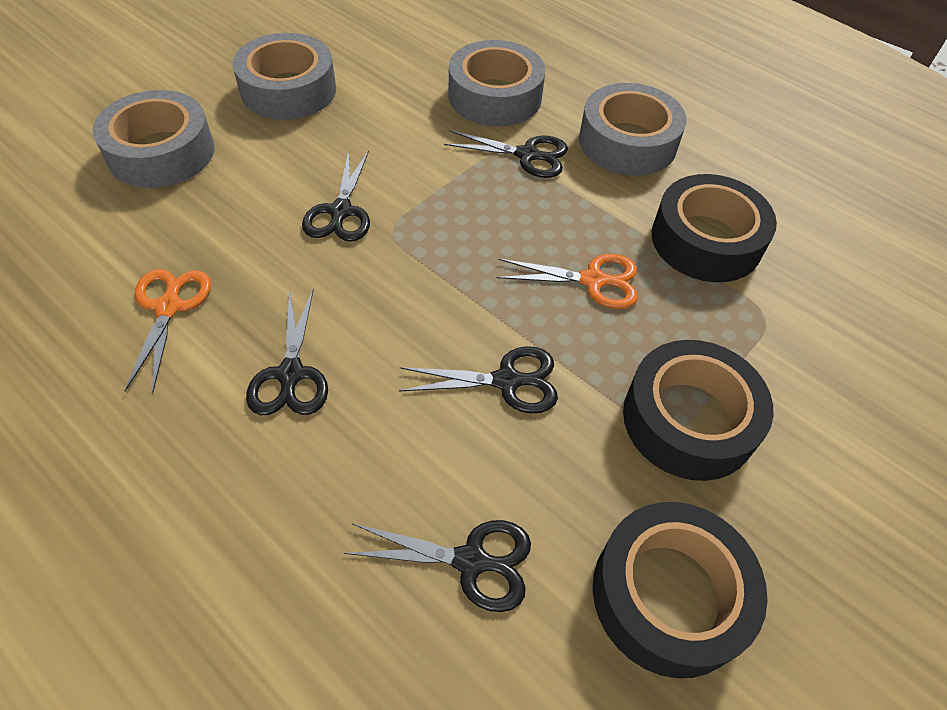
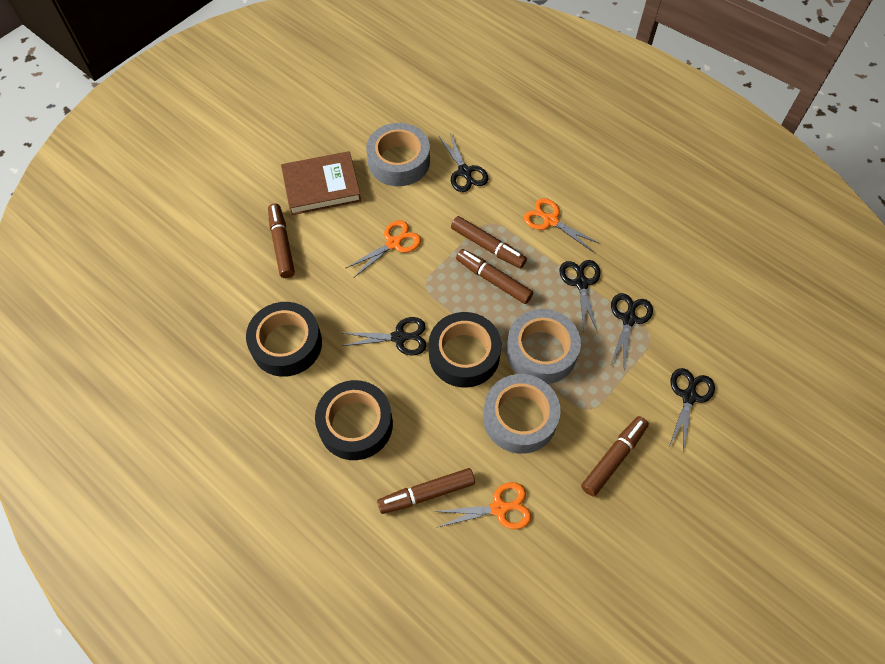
brown book: none = 0 -> [281,151,361,215] = 1
brown marker: none = 0 -> [268,203,295,278] [377,468,475,514] [451,216,527,268] [456,249,533,304] [581,416,649,497] = 5
grey tape: [92,90,214,188] [233,33,336,120] [449,40,545,127] [579,83,686,176] = 4 -> [366,123,430,186] [483,374,561,454] [506,309,581,384] = 3
orange scissors: [125,269,211,393] [496,254,638,309] = 2 -> [345,220,421,277] [434,482,531,529] [524,198,600,252] = 3

